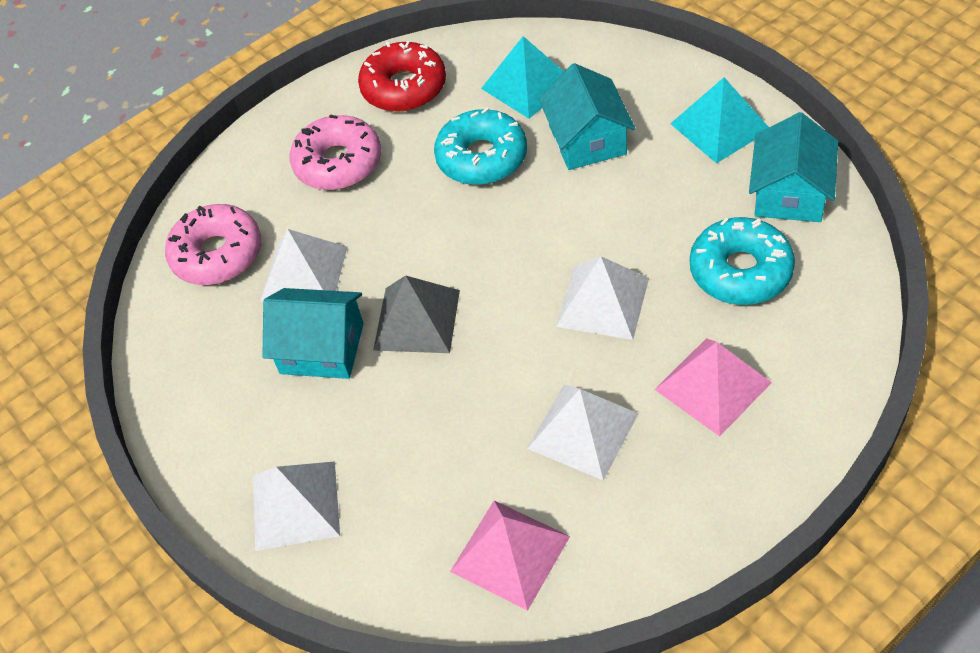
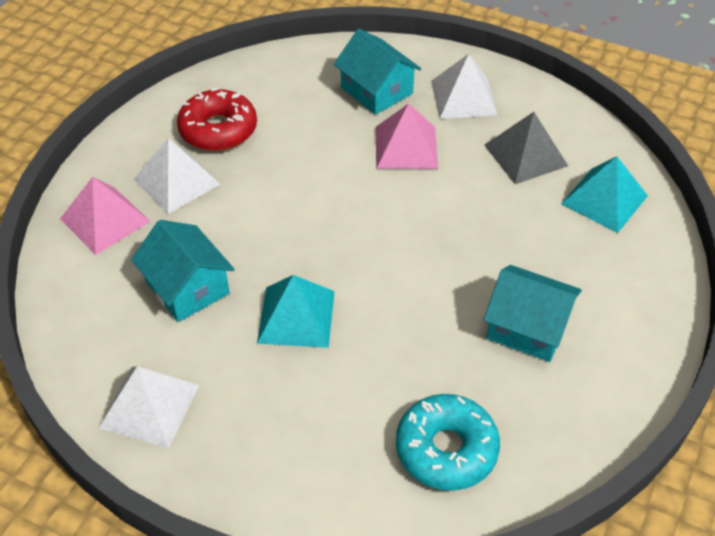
pink donut: [165,204,261,285] [289,114,381,190] = 2 -> none = 0
turquoise donut: [434,107,527,185] [690,217,795,305] = 2 -> [396,394,500,491] = 1
white pyramid: [253,461,340,551] [260,229,347,302] [527,384,639,480] [556,256,649,340] = 4 -> [99,366,199,448] [134,138,221,214] [431,54,498,119] = 3

